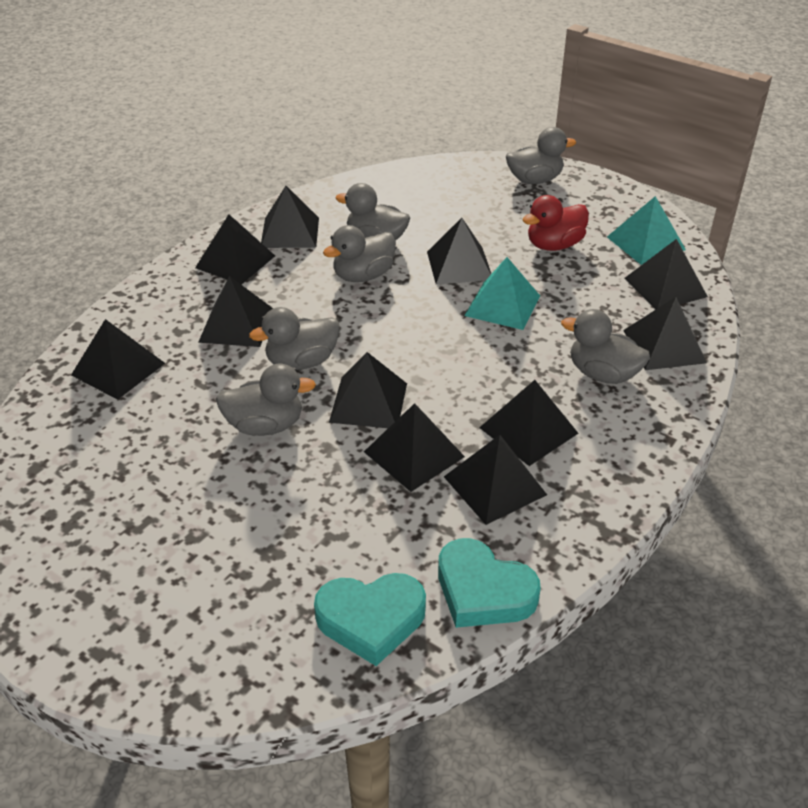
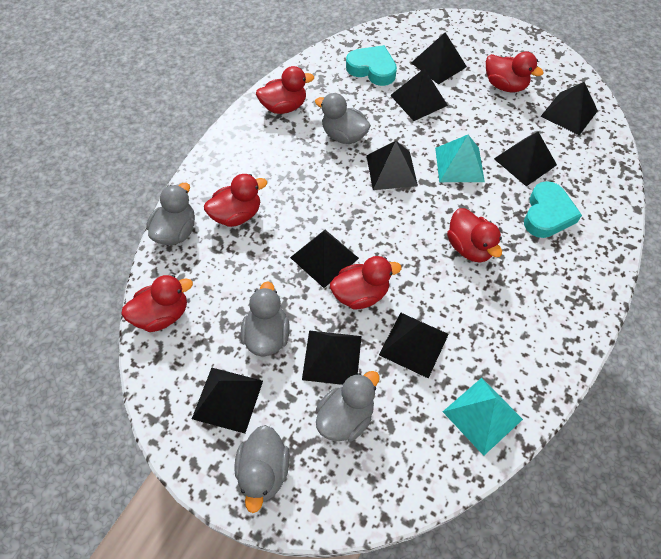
black pyramid: [71,319,165,400] [195,214,275,285] [198,276,273,347] [261,186,319,248] [329,352,407,428] [364,403,465,492] [427,218,491,284] [444,435,547,525] [479,380,579,466] [623,297,707,370] [625,239,708,309] = 11 -> [192,368,263,434] [290,230,359,288] [302,330,361,385] [366,141,418,190] [379,313,449,378] [390,68,448,121] [411,32,467,85] [494,132,557,186] [541,82,598,135] = 9
grey duck: [216,364,316,436] [249,307,340,370] [323,225,396,282] [336,183,410,240] [506,127,576,184] [561,309,650,384] = 6 -> [147,183,195,245] [234,425,290,513] [241,281,290,356] [315,93,371,144] [316,371,380,442] = 5
red duck: [522,195,589,251] = 1 -> [121,275,193,332] [204,174,267,227] [256,66,314,114] [330,256,402,309] [447,208,502,263] [486,52,544,92] = 6

